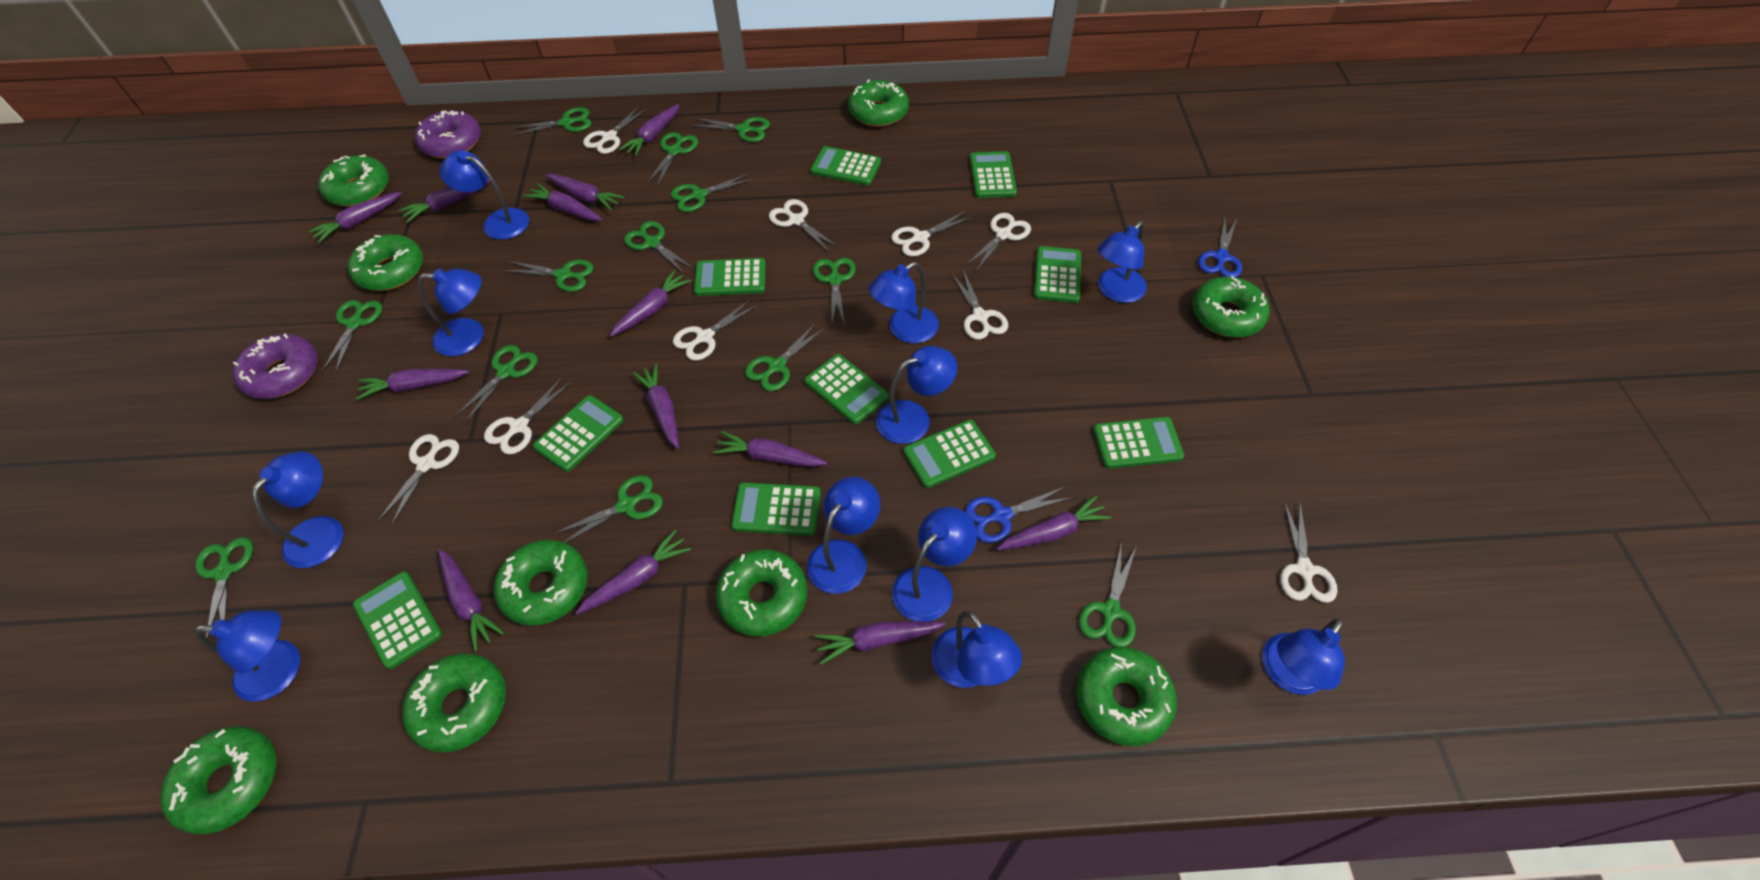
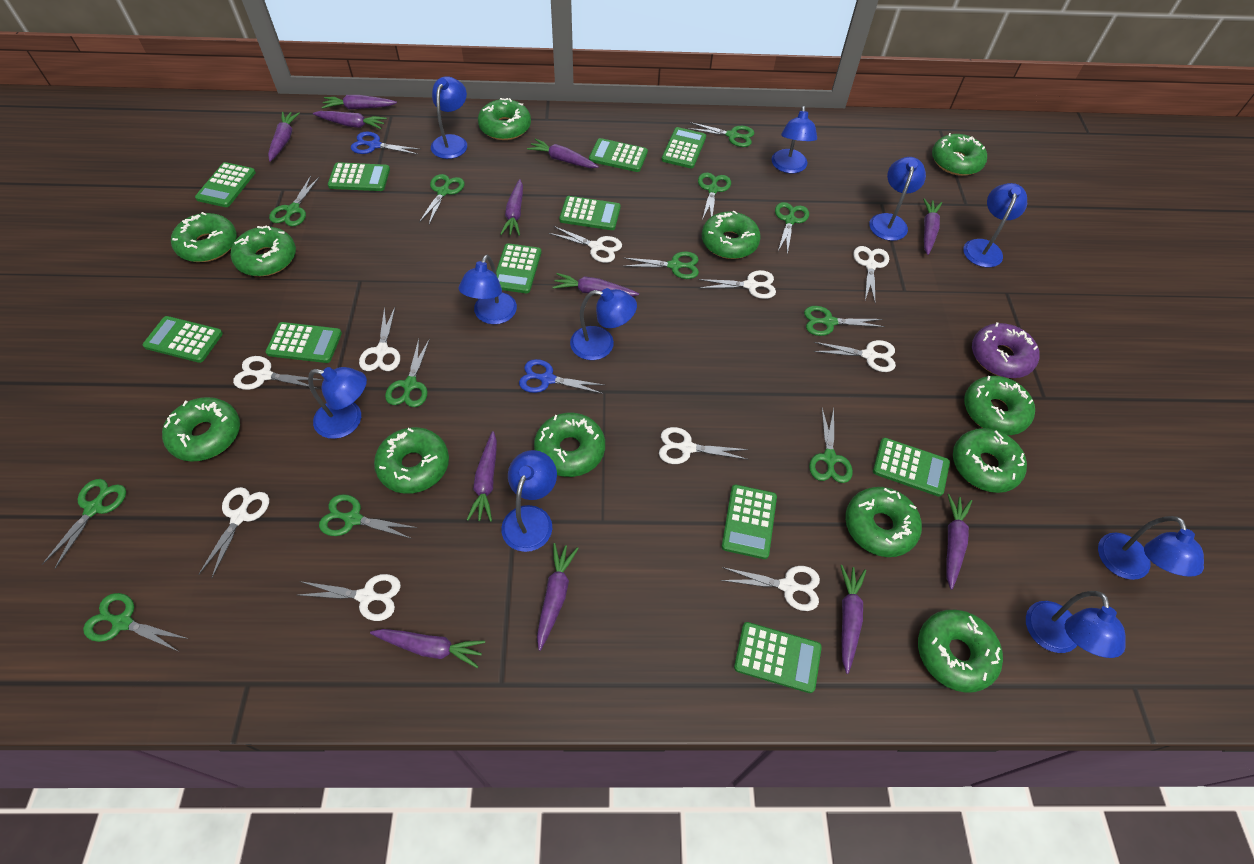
blue lamp: [194,610,300,702] [252,451,344,568] [418,268,484,356] [439,151,529,240] [807,477,880,594] [869,262,939,343] [876,346,957,444] [892,507,977,621] [932,611,1022,688] [1097,221,1147,303] [1262,618,1345,695] = 11 -> [308,367,367,439] [431,76,467,159] [459,255,517,324] [501,450,557,552] [570,288,637,360] [771,106,817,173] [869,157,926,241] [963,183,1027,267] [1026,591,1126,658] [1098,516,1204,580] = 10
green calculator: [353,572,442,669] [533,395,623,472] [694,258,766,296] [731,482,821,535] [805,354,889,424] [811,146,881,186] [904,420,996,488] [970,151,1017,198] [1034,246,1081,303] [1093,417,1184,469] = 10 -> [143,316,223,363] [195,162,256,207] [266,322,342,363] [328,162,390,191] [496,243,541,293] [559,196,621,230] [589,138,648,172] [662,127,706,168] [722,485,777,559] [734,622,822,693] [873,438,950,497] = 11
green donut: [160,726,277,834] [318,154,389,207] [348,234,423,291] [402,653,506,753] [494,540,588,626] [715,549,807,637] [848,79,909,127] [1076,647,1177,746] [1192,276,1270,338] = 9 -> [162,397,240,462] [171,212,237,262] [231,225,296,276] [374,427,449,494] [478,98,531,140] [534,413,605,477] [702,211,761,259] [845,487,922,557] [918,610,1003,693] [932,133,987,176] [953,428,1027,493] [964,376,1035,435] = 12
green scissors: [195,538,253,639] [322,300,382,373] [455,345,538,422] [504,260,594,292] [512,107,591,135] [553,475,663,543] [624,221,694,274] [647,132,698,187] [671,173,754,212] [691,117,770,142] [745,323,825,391] [813,258,856,326] [1079,545,1136,647] = 13 -> [42,479,126,569] [83,593,188,651] [269,176,320,226] [319,494,417,539] [385,339,430,407] [419,174,465,224] [623,251,699,279] [687,122,754,147] [698,172,731,220] [775,202,809,255] [804,306,885,336] [809,408,853,483] = 12
purple carrot: [308,192,402,243] [356,369,469,400] [399,179,490,223] [438,549,504,652] [523,183,602,221] [546,174,625,211] [575,530,691,615] [610,270,691,337] [619,104,680,156] [632,363,679,449] [713,431,827,467] [815,621,945,665] [997,495,1111,550] = 13 -> [268,112,300,162] [313,111,387,129] [322,95,397,109] [370,629,485,668] [467,431,497,522] [500,179,523,236] [527,138,599,168] [537,543,579,651] [553,273,639,296] [840,565,866,674] [923,198,942,255] [946,494,972,590] = 12
purple donut: [233,333,318,399] [415,110,481,158] = 2 -> [972,322,1040,378] = 1
white scissors: [378,434,459,526] [484,376,572,455] [583,106,647,154] [673,299,758,361] [769,199,839,251] [891,211,972,257] [952,270,1008,340] [966,213,1031,271] [1280,501,1337,603] = 9 -> [198,487,269,578] [233,356,323,390] [299,574,401,621] [359,307,400,371] [549,226,622,263] [659,427,749,464] [698,270,776,299] [720,566,820,611] [813,340,896,372] [853,246,889,302] = 10

